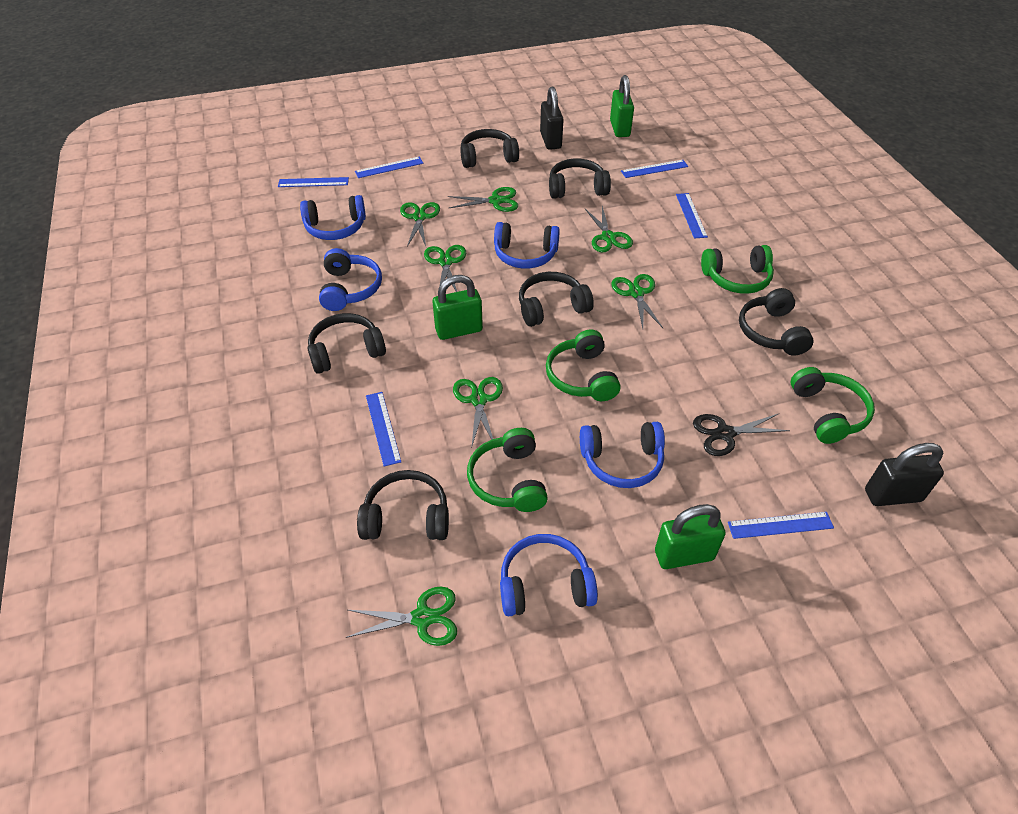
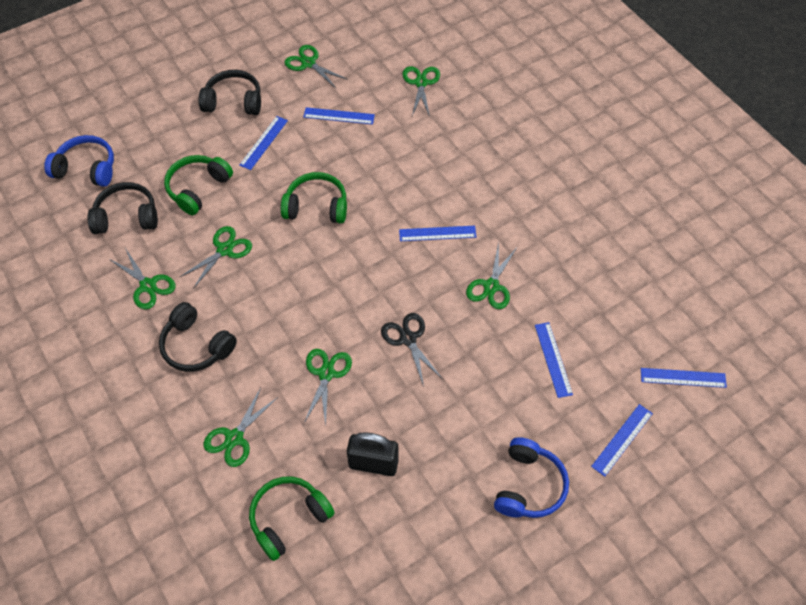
black headphones: [307,313,386,374] [357,470,449,540] [460,129,519,168] [519,272,594,327] [549,159,611,199] [739,288,814,356] = 6 -> [87,182,158,234] [159,302,237,372] [199,70,261,115] = 3
black padlock: [540,87,564,150] [865,443,944,506] = 2 -> [347,432,399,476] = 1
blue headphones: [300,195,366,240] [319,248,382,311] [494,222,560,269] [500,534,598,617] [580,422,665,488] = 5 -> [44,135,114,187] [494,437,569,518] = 2
green headphones: [467,428,548,512] [546,330,621,401] [701,245,774,294] [791,367,875,444] = 4 -> [164,155,233,215] [249,476,335,561] [281,172,347,224] = 3
green padlock: [432,275,483,340] [610,75,634,137] [655,504,726,569] = 3 -> none = 0

